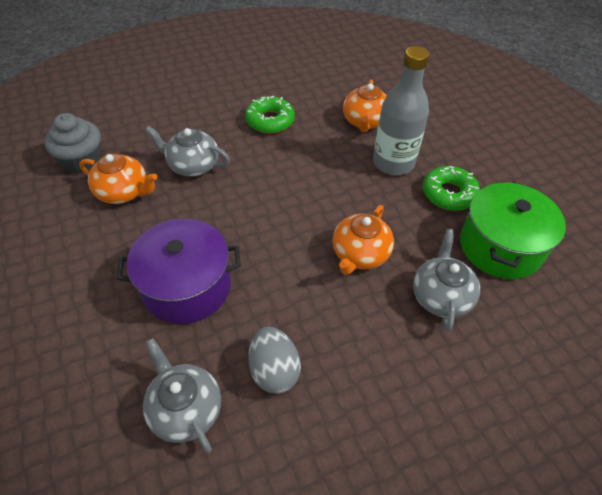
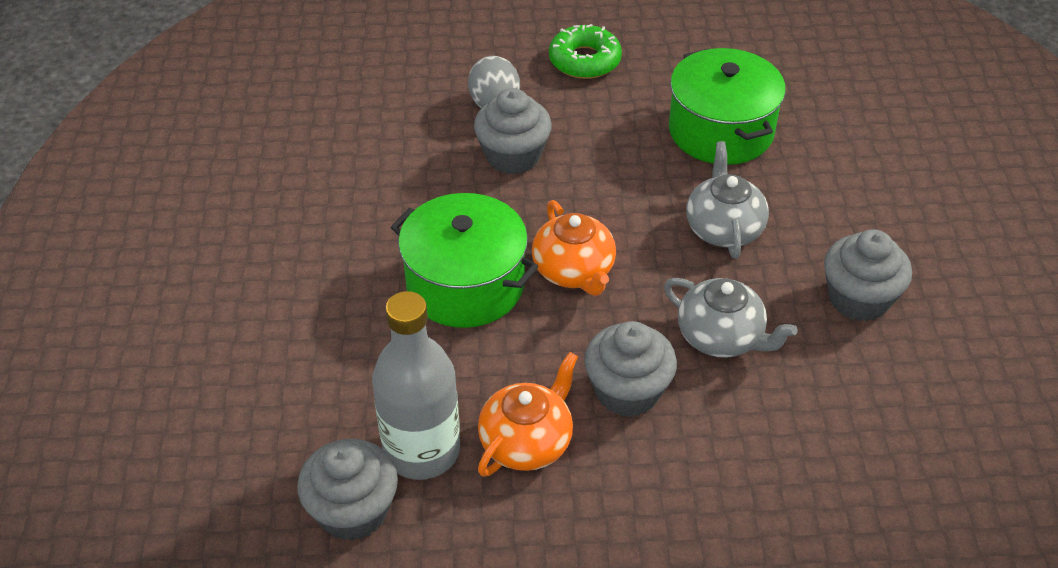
green donut: [245,96,295,134] [423,166,480,211] = 2 -> [549,24,622,79] = 1
green pot: [460,182,566,279] = 1 -> [391,193,538,328] [669,48,786,165] = 2
grey cupcake: [44,113,101,174] = 1 -> [297,439,398,541] [474,88,552,174] [584,321,677,417] [824,229,912,321] = 4
grey teapot: [143,338,221,453] [145,126,230,177] [413,229,480,331] = 3 -> [664,278,798,358] [686,141,769,259] = 2
orange teapot: [79,153,157,204] [333,205,394,275] [343,79,387,132] = 3 -> [478,352,578,477] [532,200,616,296] = 2
purple pot: [117,219,241,324] = 1 -> none = 0

